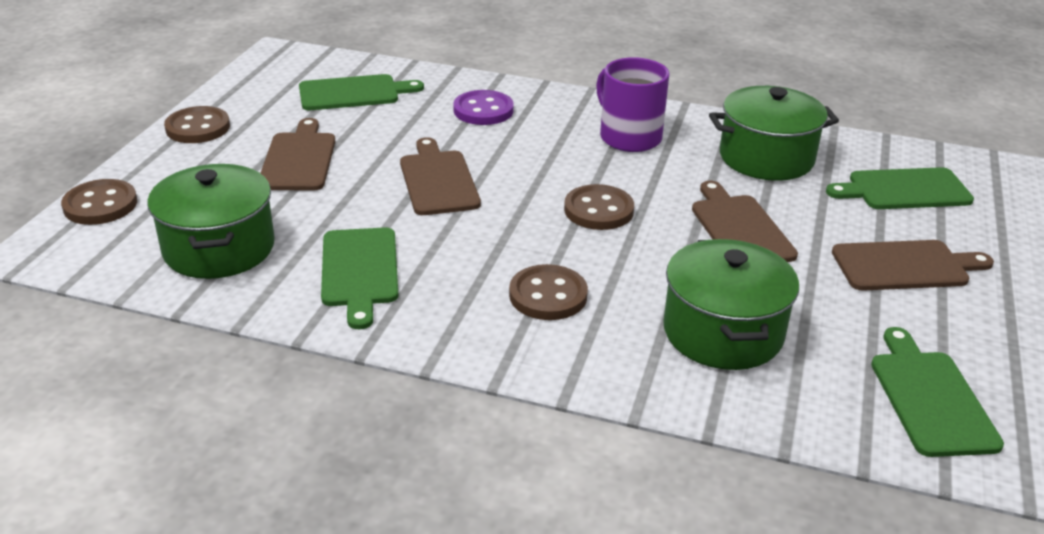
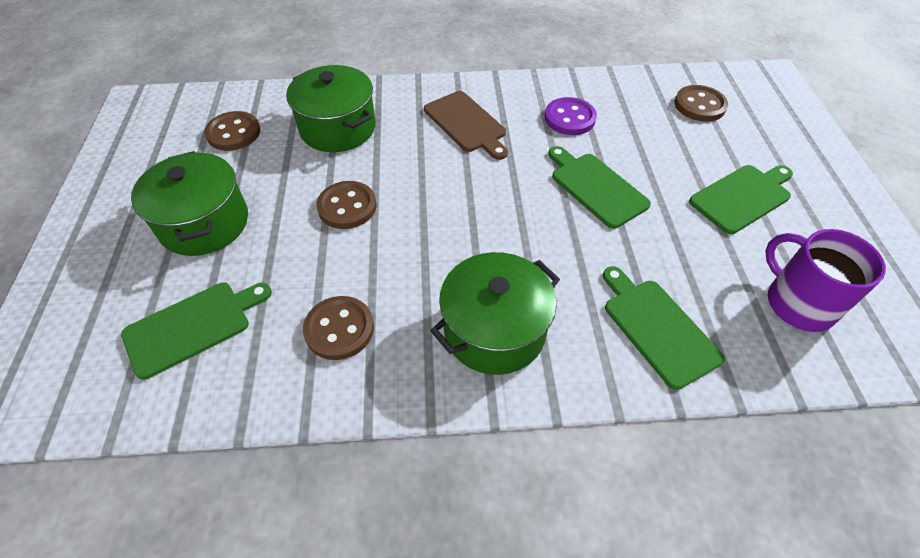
brown cutting board: [261,118,335,191] [400,137,481,215] [692,181,798,262] [832,240,994,291] = 4 -> [424,91,508,160] = 1

